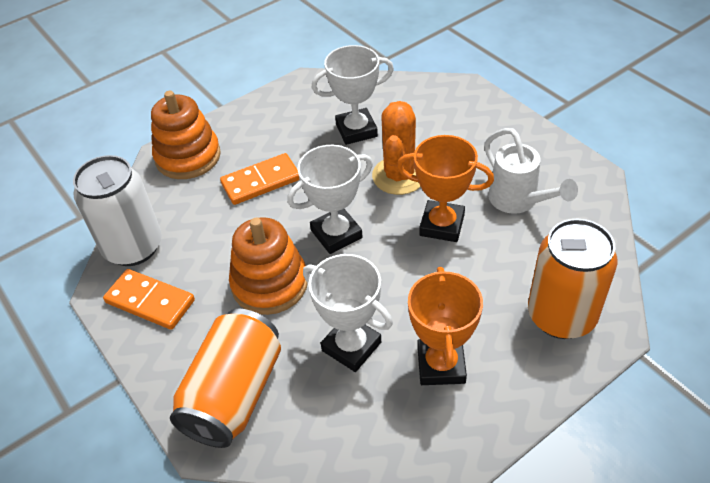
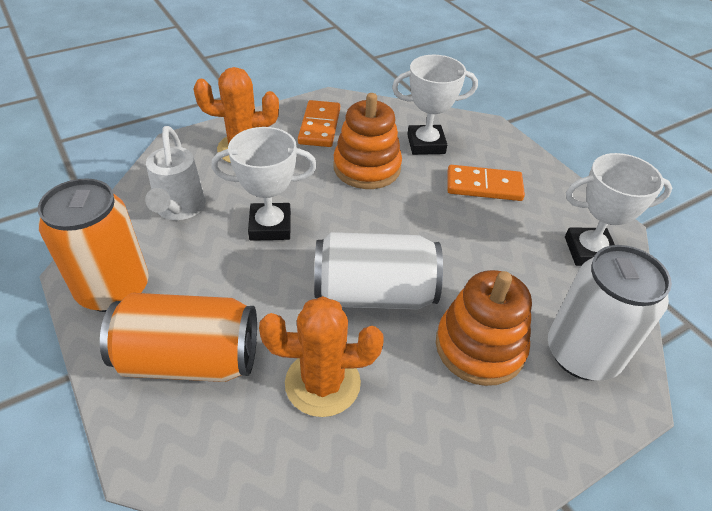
orange cactus: [372,101,421,195] = 1 -> [194,67,279,163] [259,296,384,417] = 2
orange trophy: [397,135,494,242] [408,267,483,385] = 2 -> none = 0
white can: [73,155,162,266] = 1 -> [314,232,443,309] [548,245,672,381] = 2

